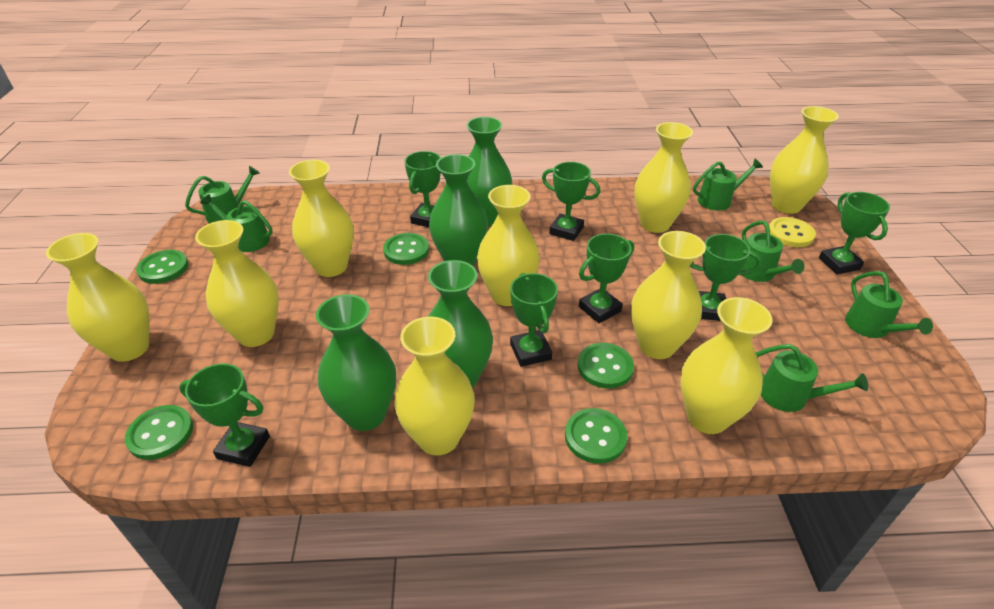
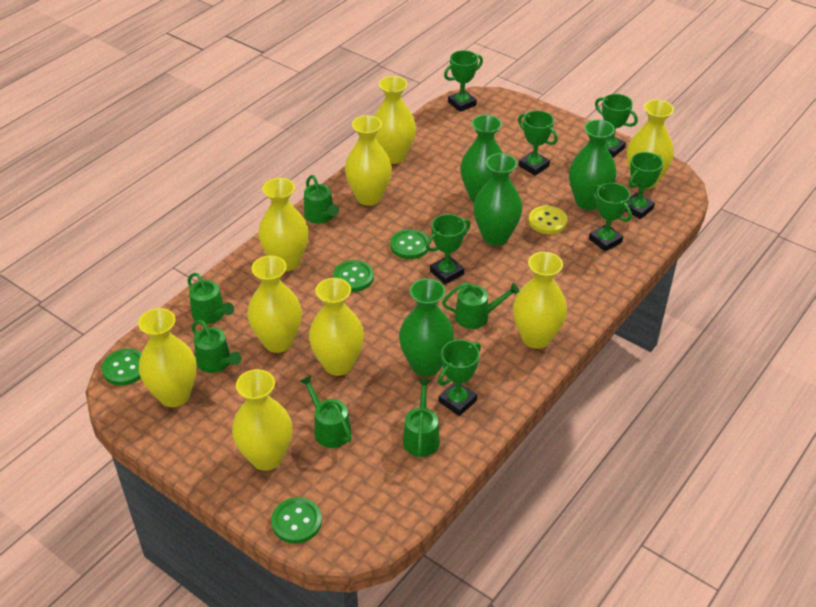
green button: [125,405,193,460] [136,250,189,284] [383,233,429,265] [565,408,627,464] [578,343,634,389] = 5 -> [102,349,142,385] [271,497,322,544] [333,260,374,292] [390,229,430,259] = 4

